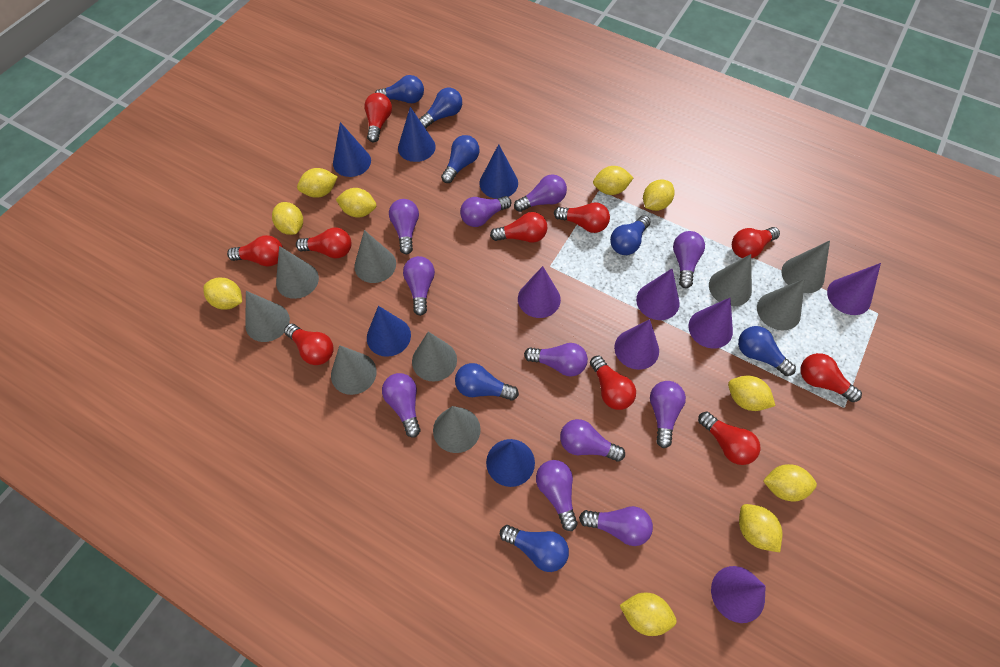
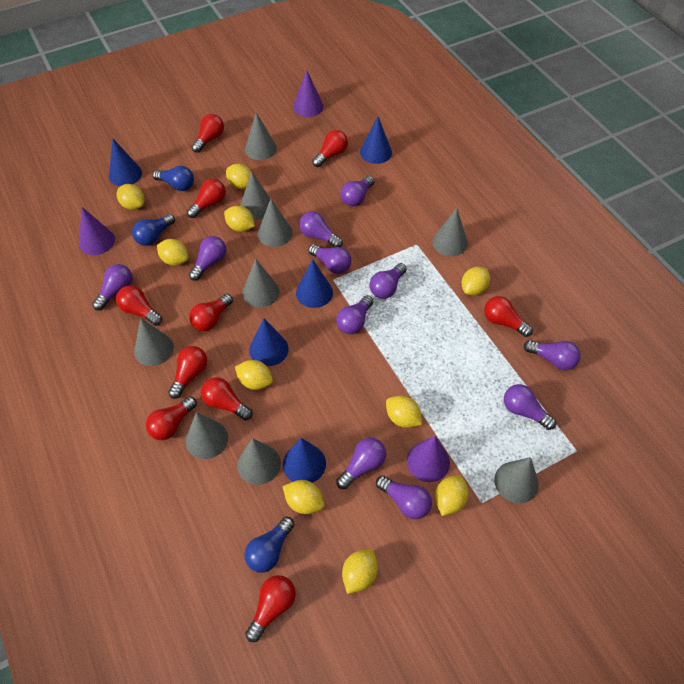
blue light bulb: [375,75,424,103] [419,88,462,129] [441,135,480,183] [455,363,519,401] [500,525,569,572] [610,215,651,255] [738,326,796,376] = 7 -> [132,214,175,246] [153,166,194,191] [244,517,294,573] = 3
purple cone: [518,266,561,318] [614,319,659,370] [636,268,680,320] [688,298,733,349] [711,566,766,623] [827,263,881,315] = 6 -> [79,207,115,255] [293,70,324,117] [407,436,450,482] = 3

